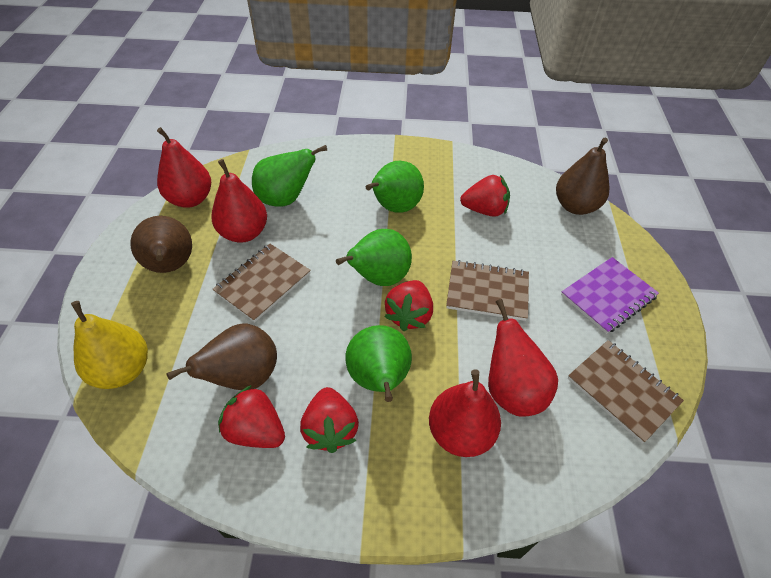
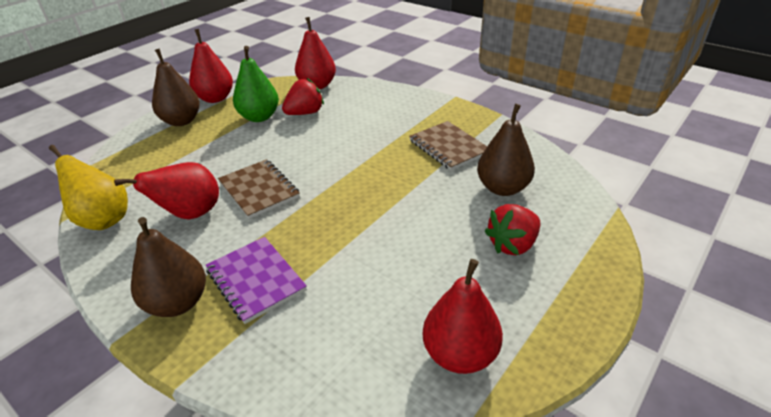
brown notebook: [213,244,311,322] [446,260,529,321] [568,340,684,443] = 3 -> [218,159,300,219] [409,121,487,170] = 2
green pear: [252,145,327,207] [336,229,412,286] [345,325,412,402] [366,161,424,213] = 4 -> [233,46,279,122] = 1
red strawberry: [218,385,285,448] [300,387,359,453] [384,280,433,331] [460,175,510,217] = 4 -> [282,78,324,115] [484,204,541,255] = 2

